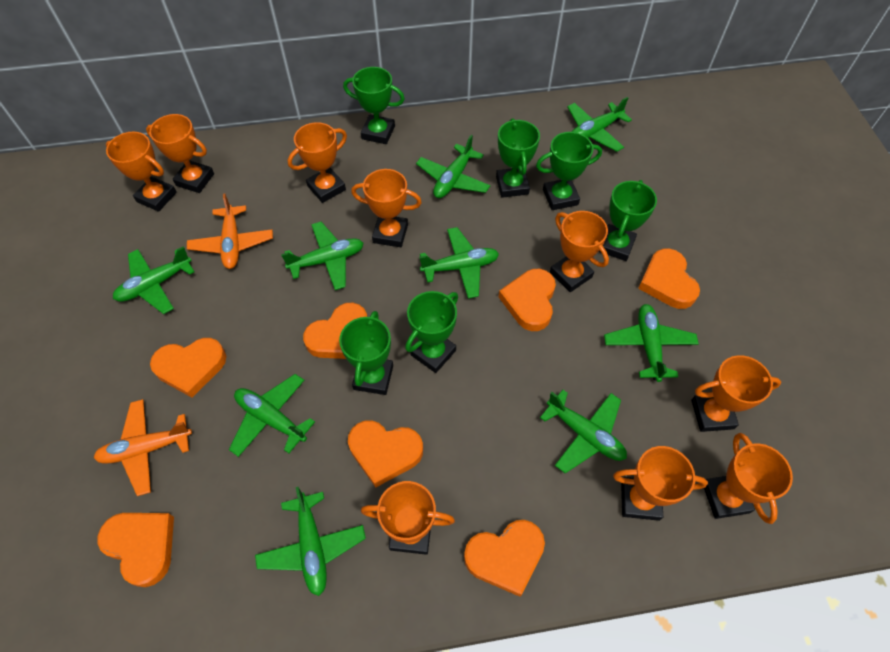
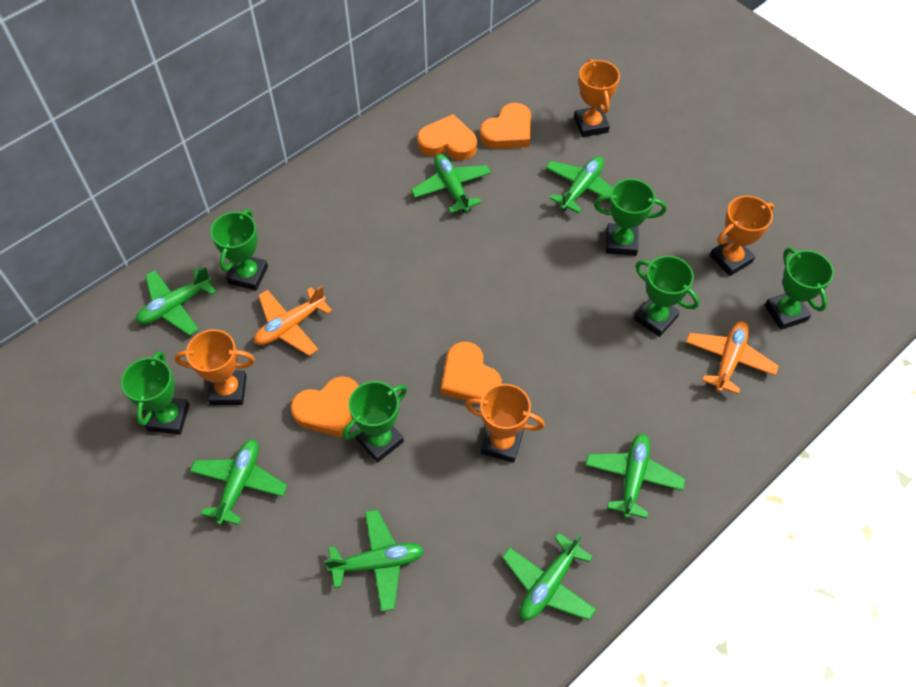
green plane: [113,246,195,314] [229,374,315,457] [255,487,366,596] [281,222,364,290] [416,135,490,198] [419,227,499,299] [540,390,627,473] [567,97,632,152] [604,304,699,382] = 9 -> [136,267,216,336] [190,439,287,525] [324,509,424,612] [411,154,491,213] [502,532,596,620] [545,157,612,213] [585,434,685,519] = 7
orange heart: [97,513,174,587] [150,338,226,398] [303,303,367,359] [348,420,423,487] [464,520,545,597] [499,269,556,331] [638,248,700,309] = 7 -> [291,376,359,438] [417,114,477,160] [441,342,502,401] [480,103,531,149] = 4
orange trophy: [106,132,177,212] [146,114,214,193] [288,122,347,203] [351,169,422,247] [361,481,455,555] [550,211,609,292] [613,446,708,521] [691,355,781,432] [704,433,793,524] = 9 -> [174,329,255,405] [465,384,545,463] [574,59,620,137] [710,196,774,276] = 4

